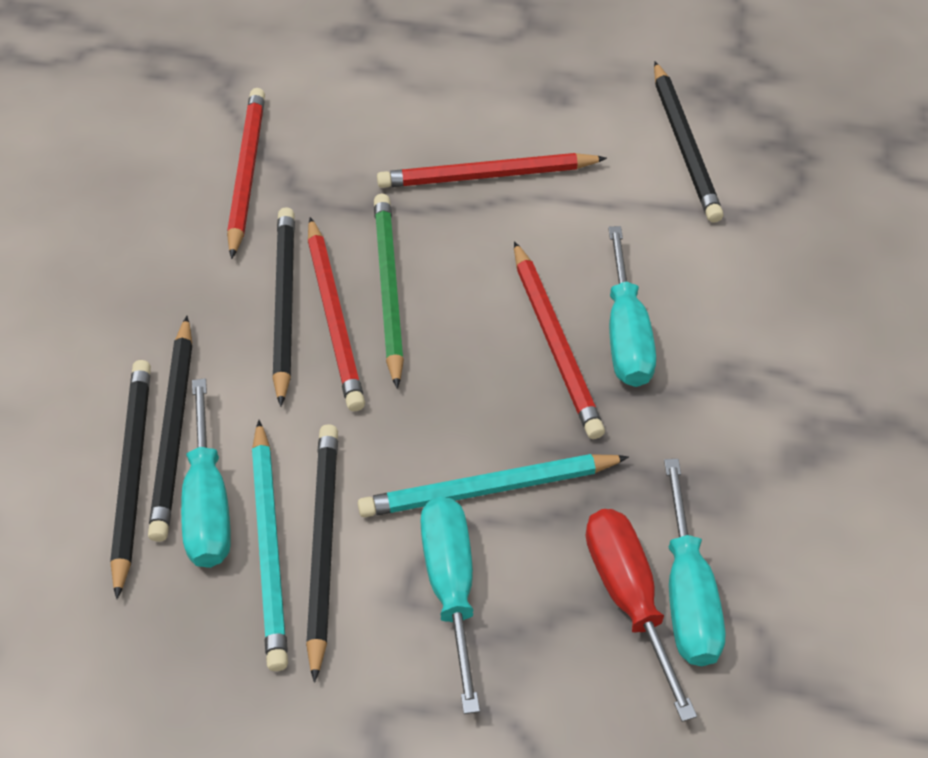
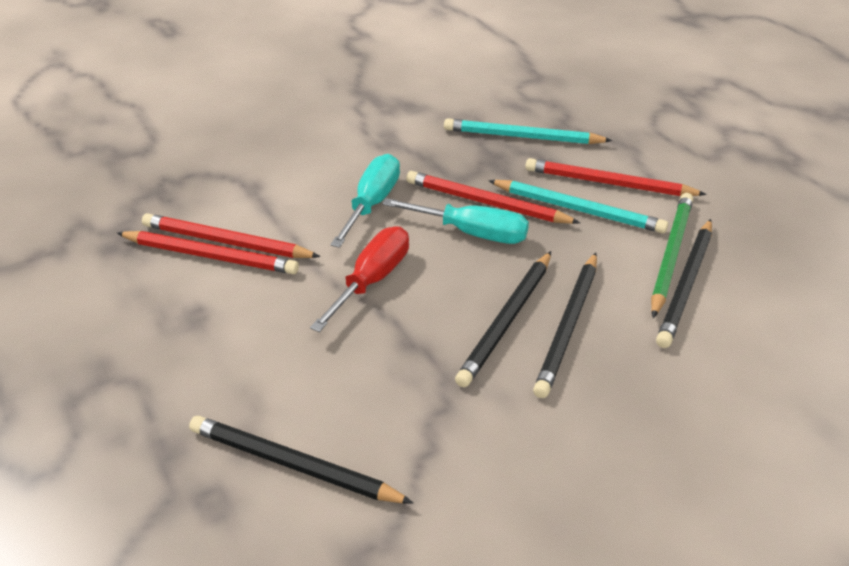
black pencil: [110,360,151,599] [148,316,192,542] [272,207,295,407] [306,424,338,683] [654,62,723,223] = 5 -> [189,416,413,503] [455,251,551,387] [533,253,597,398] [656,219,712,348] = 4
turquoise screwdriver: [181,378,231,568] [420,497,480,714] [608,226,656,387] [664,459,726,666] = 4 -> [330,154,400,248] [382,198,529,244] = 2

